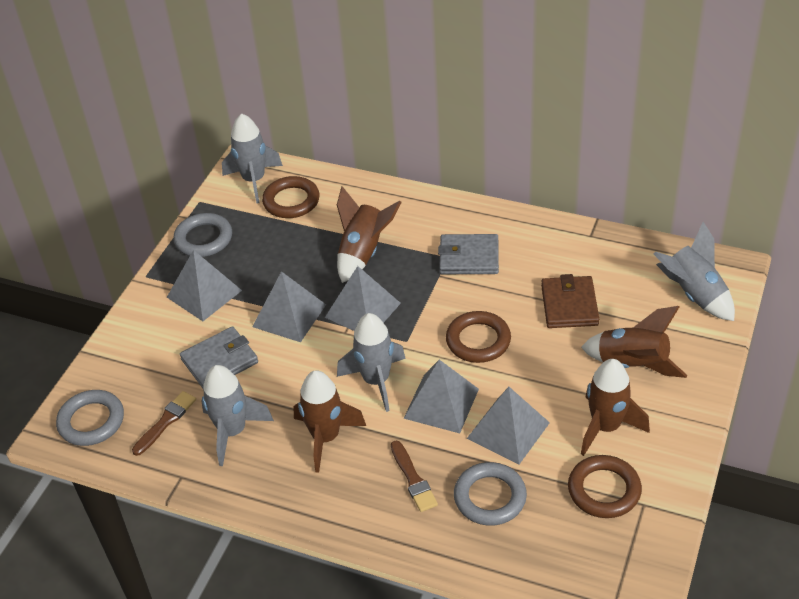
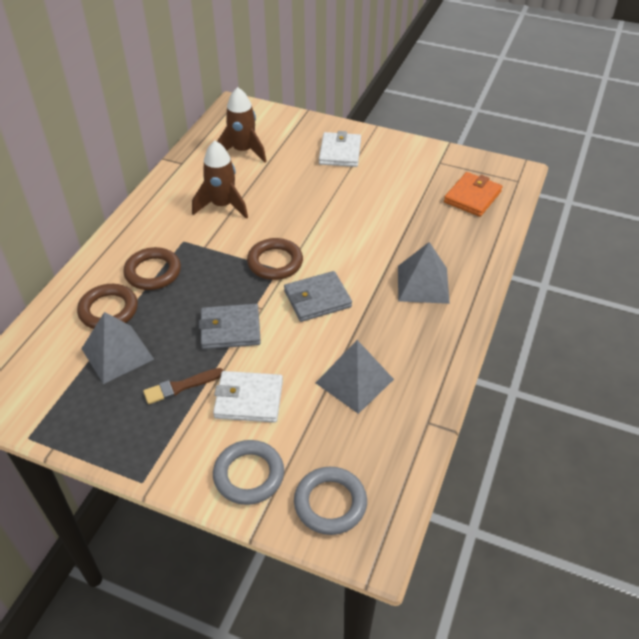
brown brush: [132,391,196,456] [391,441,438,512] = 2 -> [143,368,224,404] = 1
brown rocket: [293,370,366,473] [337,186,402,283] [581,306,687,378] [581,359,650,456] = 4 -> [192,141,248,219] [217,87,266,163] = 2
brown wallet: [541,274,599,328] = 1 -> none = 0
grey pyramid: [167,250,242,321] [252,271,326,342] [325,266,401,331] [403,360,479,433] [467,387,550,464] = 5 -> [81,312,154,384] [316,340,394,414] [398,242,450,304] = 3
grey ring: [56,390,124,446] [173,213,232,257] [454,462,527,526] = 3 -> [213,440,284,505] [294,467,367,535] = 2
grey rocket: [201,365,274,466] [222,113,283,204] [337,313,406,412] [653,222,735,321] = 4 -> none = 0
orange wallet: none = 0 -> [444,172,503,217] = 1
white wallet: none = 0 -> [213,371,283,423] [319,131,361,167] = 2

